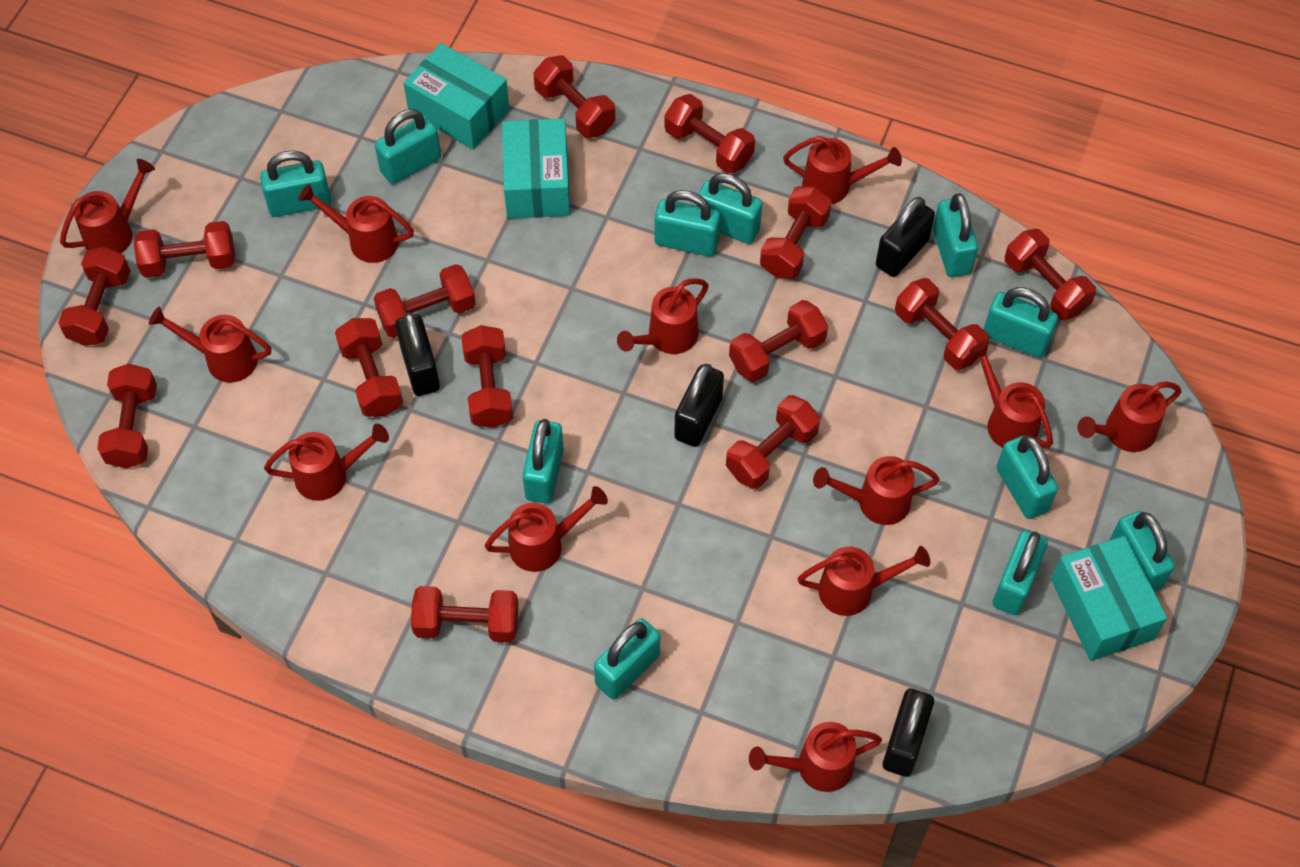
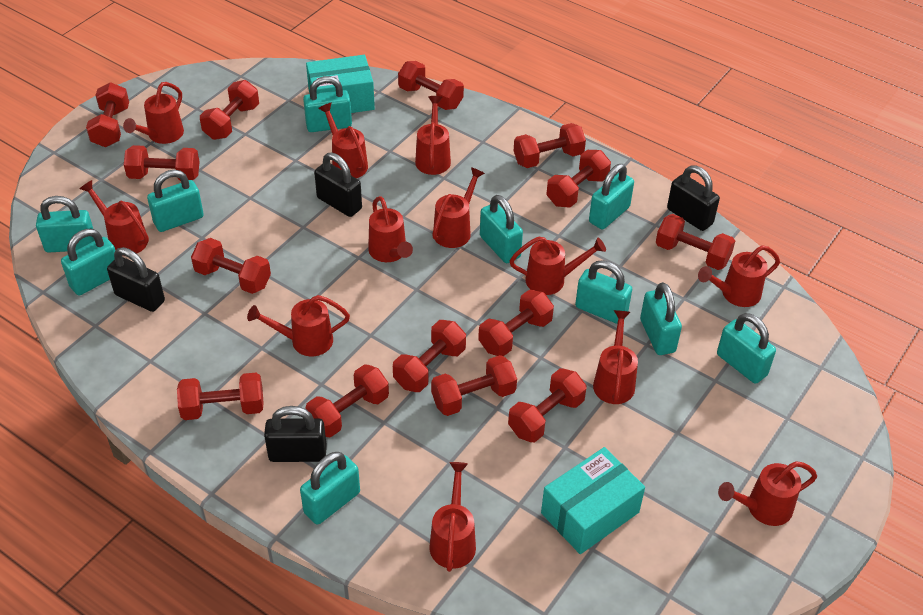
turquoise box: [403,43,510,149] [502,118,570,219] [1051,536,1167,661] = 3 -> [306,55,375,113] [541,447,645,554] = 2
turquoise padlock: [260,150,331,217] [375,109,441,184] [522,419,564,504] [594,618,660,699] [654,190,721,256] [697,173,762,244] [933,193,978,277] [984,287,1058,358] [993,530,1048,615] [996,435,1058,519] [1109,511,1174,592] = 11 -> [36,196,95,253] [61,229,116,295] [147,170,204,232] [300,452,360,525] [303,76,352,132] [480,195,523,263] [575,260,632,324] [589,164,634,229] [640,282,682,355] [717,313,776,384] = 10

